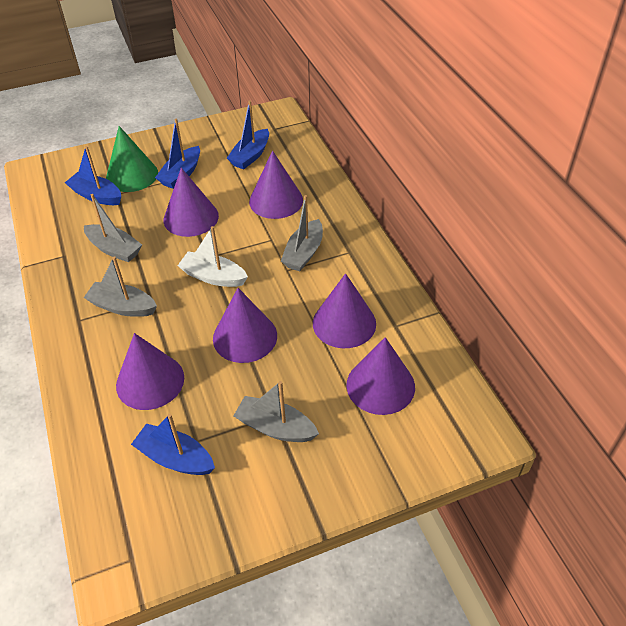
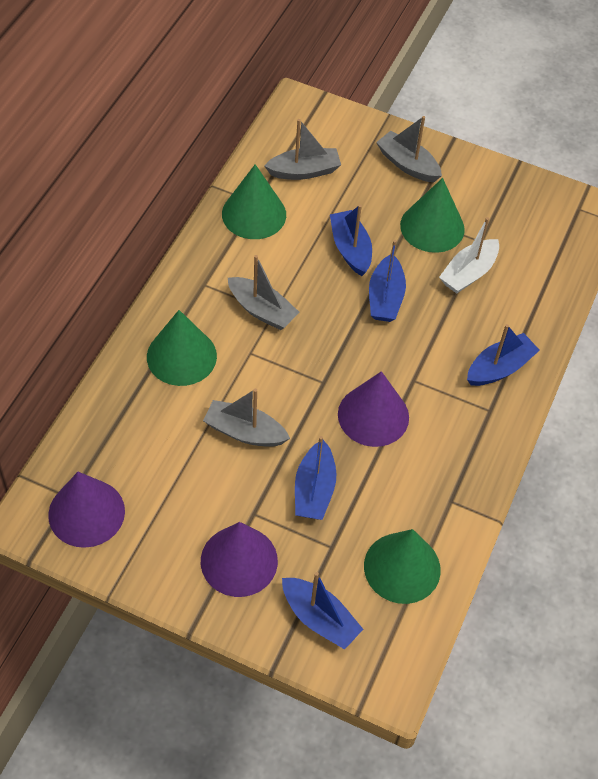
blue boat: [65,146,121,205] [131,414,215,475] [155,119,200,189] [227,100,269,169] = 4 -> [282,572,363,650] [295,436,336,520] [330,204,372,276] [369,240,406,322] [467,324,540,386] = 5
green cone: [106,126,158,192] = 1 -> [147,310,217,386] [222,164,286,239] [364,529,441,604] [400,178,465,253] = 4
purple cone: [116,333,184,410] [163,168,219,237] [213,288,277,363] [249,151,303,219] [313,273,376,348] [346,337,415,415] = 6 -> [48,472,125,548] [201,522,278,597] [338,371,409,447] = 3

